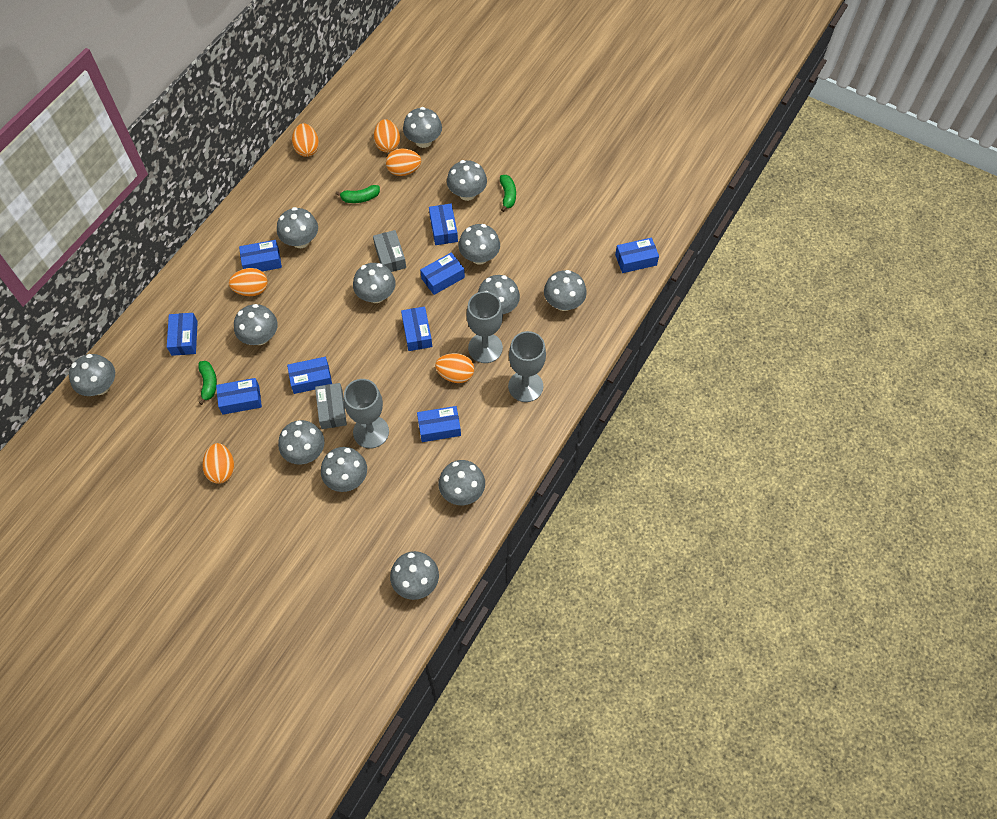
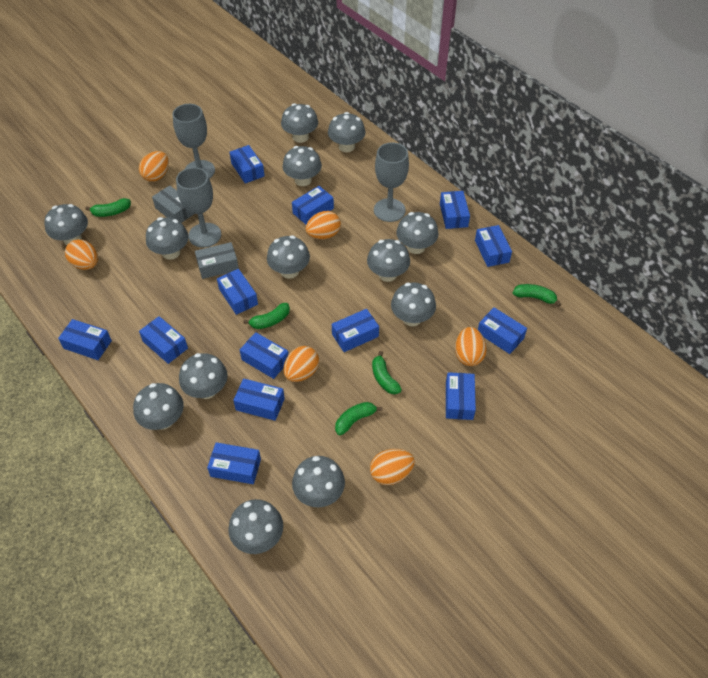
blue box: [167,313,198,356] [216,378,262,415] [239,240,282,271] [287,357,332,394] [401,306,432,351] [417,406,461,442] [420,252,465,295] [429,204,458,245] [615,238,659,273] = 9 -> [58,319,112,360] [139,316,188,364] [207,442,261,484] [217,269,258,315] [229,145,265,183] [233,378,285,421] [240,332,289,379] [292,186,334,224] [332,309,379,352] [440,191,470,229] [446,372,476,420] [475,225,512,267] [478,307,527,354] = 13
green banana: [198,361,217,405] [336,185,380,203] [500,175,516,212] = 3 -> [86,198,131,217] [243,303,290,329] [335,402,382,435] [372,351,402,394] [513,284,561,307] = 5

